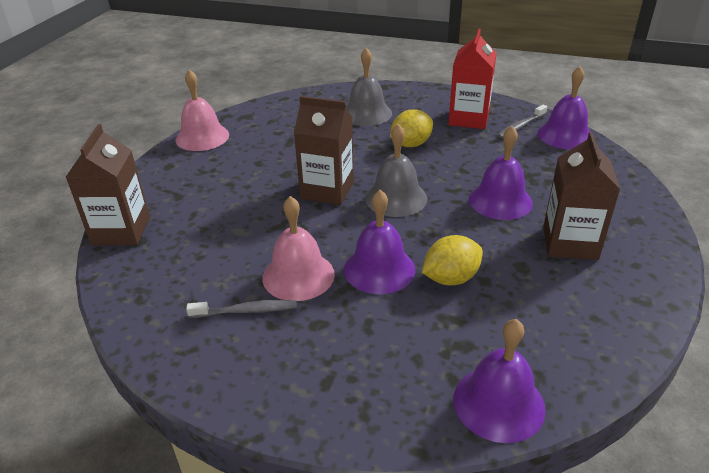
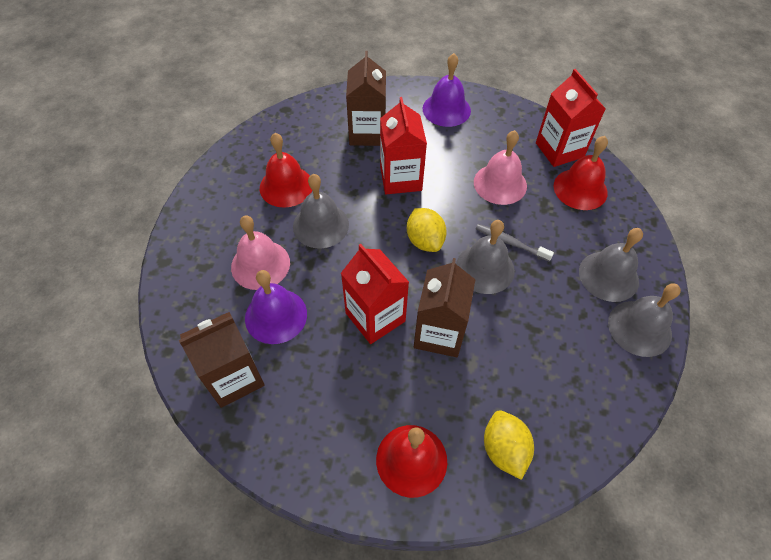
grey bell: [346,48,392,126] [365,124,427,217] = 2 -> [293,174,349,248] [456,220,515,294] [579,228,643,302] [608,283,681,357] = 4
grey toothbrush: [186,300,297,318] [497,105,547,138] = 2 -> [476,224,554,262] = 1
purple bell: [344,190,415,294] [454,319,545,443] [469,126,533,220] [537,66,590,149] = 4 -> [245,270,307,344] [423,53,471,127] = 2
red bell: none = 0 -> [260,133,312,208] [376,425,447,498] [554,136,608,210] = 3
red carton: [448,29,497,129] = 1 -> [341,244,409,344] [380,97,427,194] [536,69,606,167] = 3

